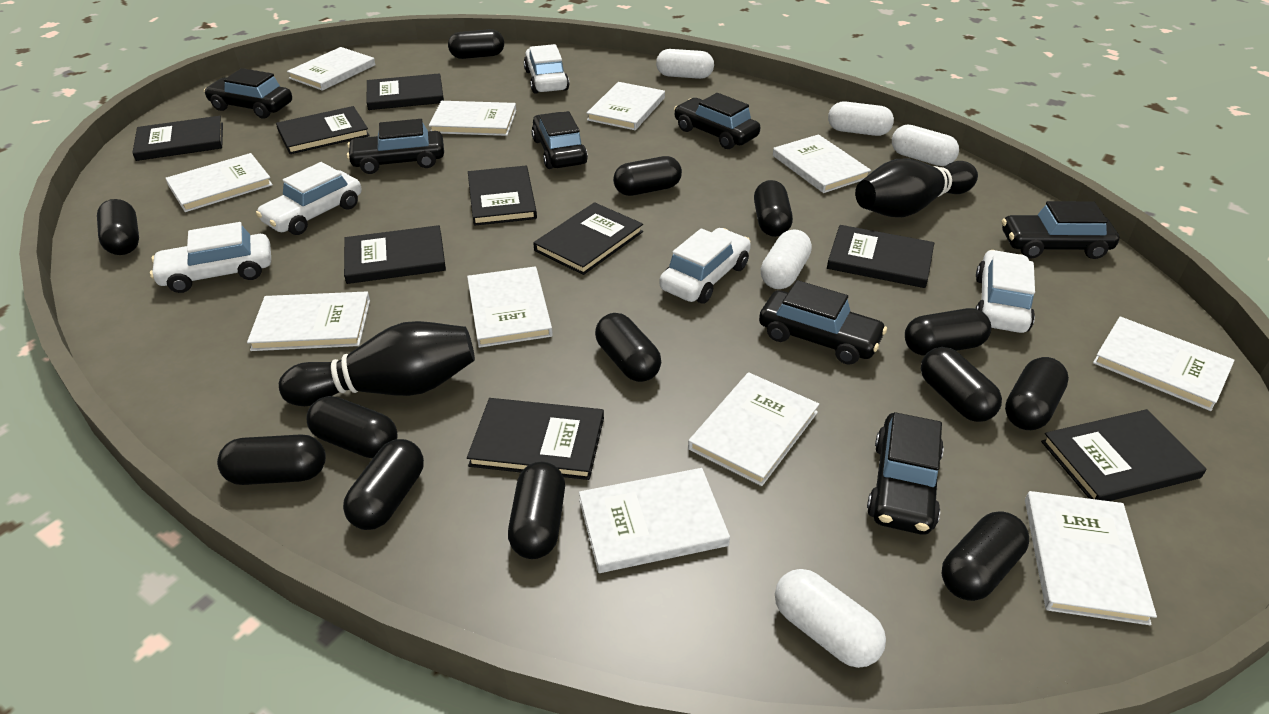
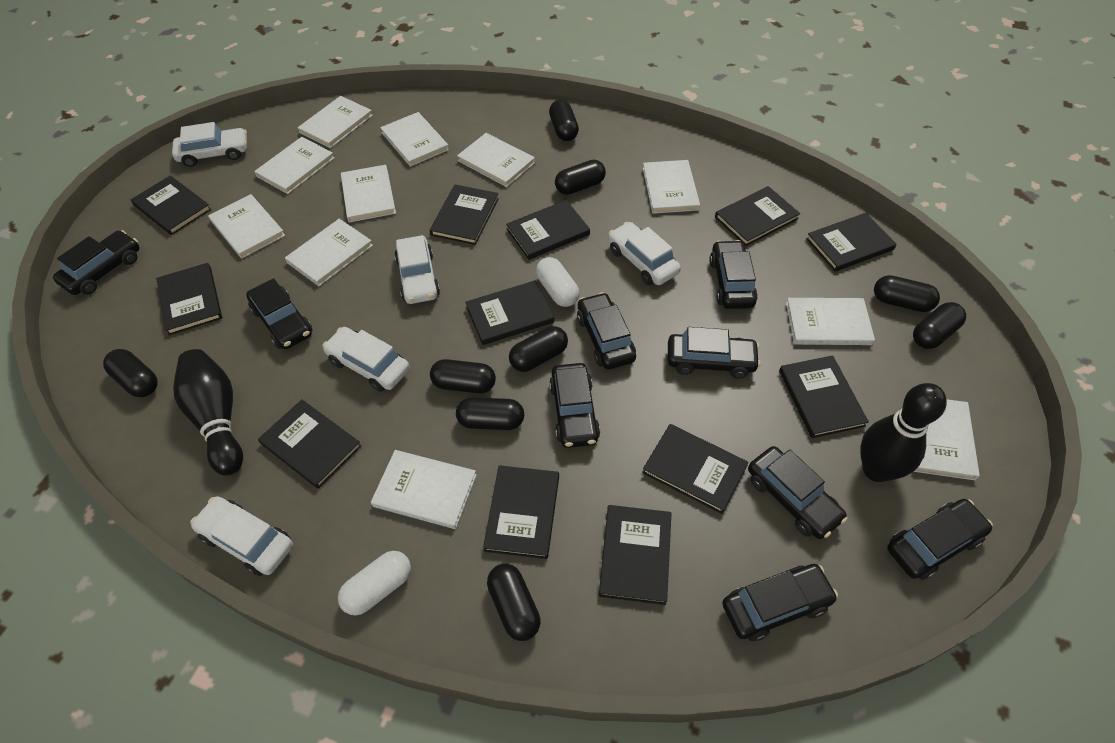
black book: [132,116,223,161] [276,106,370,154] [344,225,446,284] [367,73,444,110] [467,398,604,480] [468,166,537,226] [533,202,643,275] [827,225,934,288] [1041,409,1206,501] = 9 -> [130,175,212,235] [156,263,222,335] [258,400,362,489] [430,184,499,245] [465,280,554,345] [483,465,559,559] [506,200,590,260] [599,505,672,605] [642,424,748,514] [715,186,800,246] [779,355,869,438] [806,213,897,272] = 12
black capsule: [97,199,139,255] [217,434,326,485] [306,396,398,458] [343,439,424,530] [448,29,504,59] [508,462,565,559] [595,313,661,382] [613,156,682,196] [754,180,793,237] [905,308,991,356] [921,347,1002,422] [942,511,1029,601] [1005,357,1069,430] = 13 -> [103,349,158,397] [430,359,496,393] [456,397,524,430] [487,563,541,641] [509,326,568,372] [549,100,579,141] [555,159,606,195] [874,275,940,312] [913,302,966,349] = 9
black car: [204,68,292,119] [347,119,444,174] [532,111,588,169] [674,93,760,149] [759,280,887,365] [867,412,944,535] [1002,201,1119,259] = 7 -> [53,230,140,295] [246,278,312,349] [549,363,600,448] [577,292,636,369] [668,327,760,379] [709,240,758,309] [722,564,838,641] [748,446,848,539] [887,499,993,580] = 9
white capsule: [656,49,714,79] [761,229,812,289] [775,569,886,668] [828,101,894,136] [892,124,959,166] = 5 -> [338,551,411,615] [536,257,579,307] = 2

